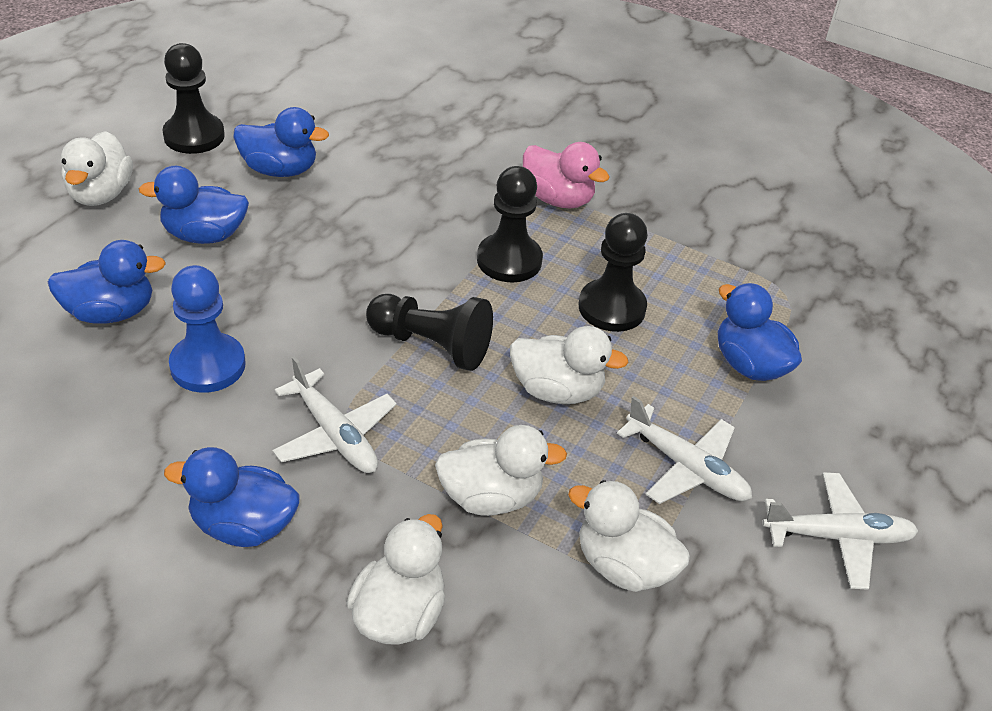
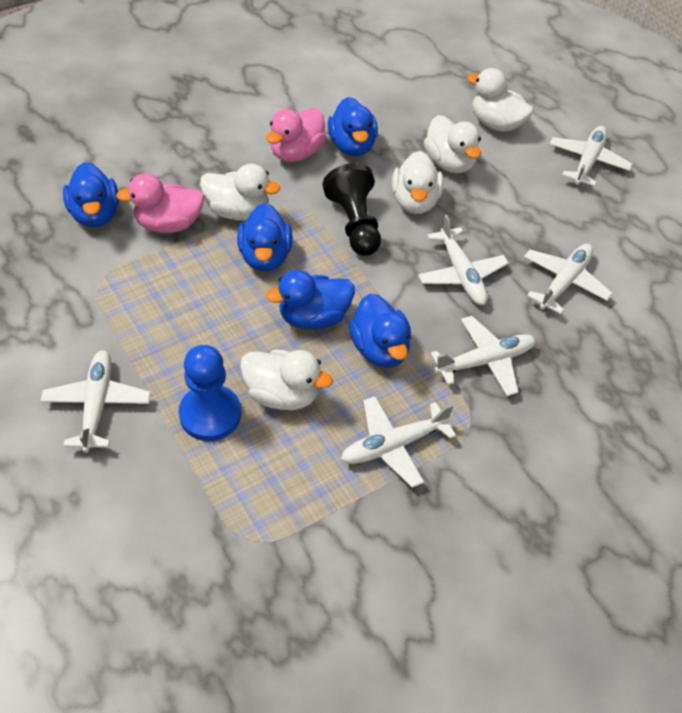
black pawn: [162,43,225,154] [366,294,493,371] [477,166,543,282] [579,213,648,332] = 4 -> [322,163,381,256] = 1
pink duck: [523,142,609,209] = 1 -> [116,173,204,233] [266,108,326,162] = 2
white plane: [272,356,397,473] [617,396,752,504] [762,472,918,590] = 3 -> [40,350,151,453] [341,396,456,488] [418,215,509,305] [430,316,536,396] [524,244,613,314] [549,126,632,186] = 6

